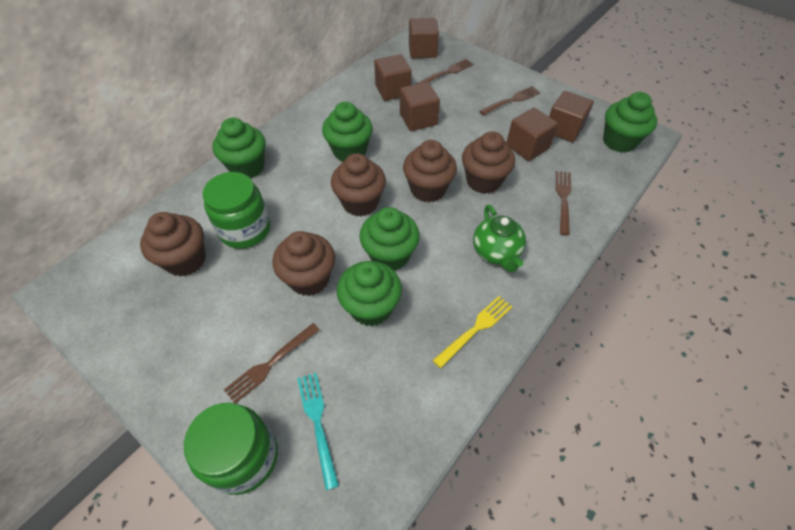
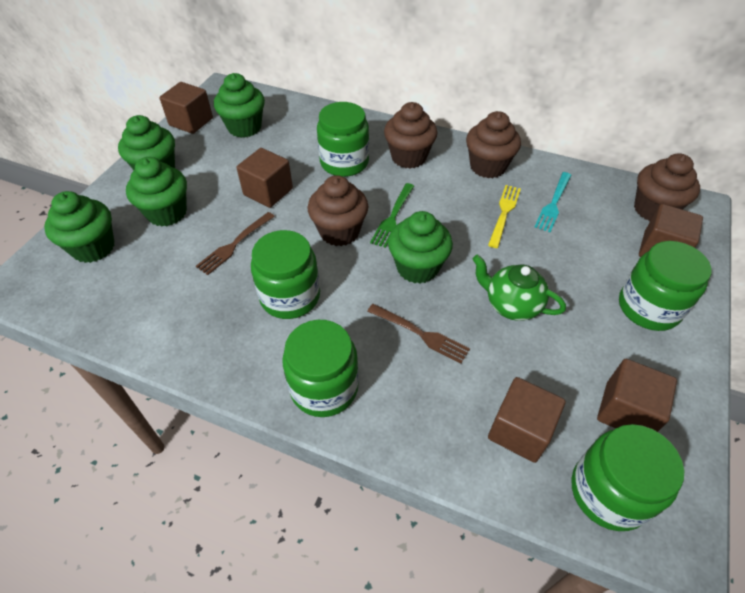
brown cupcake: [140,212,206,276] [273,231,335,296] [331,153,386,216] [403,140,457,203] [462,131,515,194] = 5 -> [307,175,368,246] [384,102,437,169] [466,111,521,178] [634,153,700,221] = 4
brown fork: [224,323,320,404] [416,59,474,84] [479,86,541,115] [556,171,571,235] = 4 -> [196,212,275,275] [367,304,470,364] = 2
green fork: none = 0 -> [370,183,414,248] = 1
green jar: [184,403,278,495] [203,172,270,249] = 2 -> [251,230,320,319] [283,320,359,417] [317,102,369,177] [572,424,684,531] [619,241,711,331] = 5

